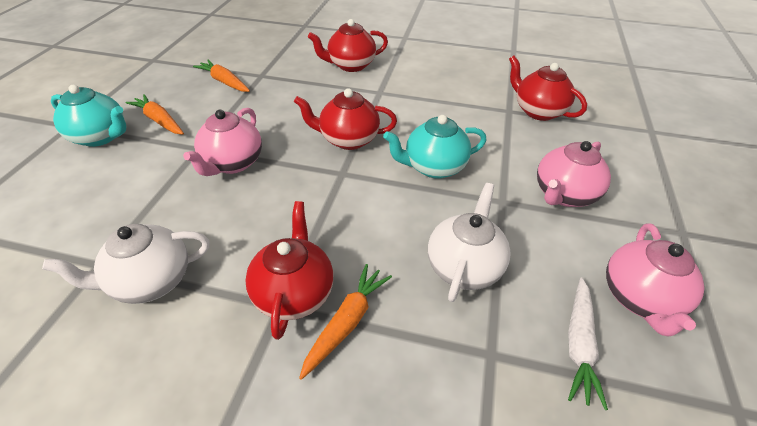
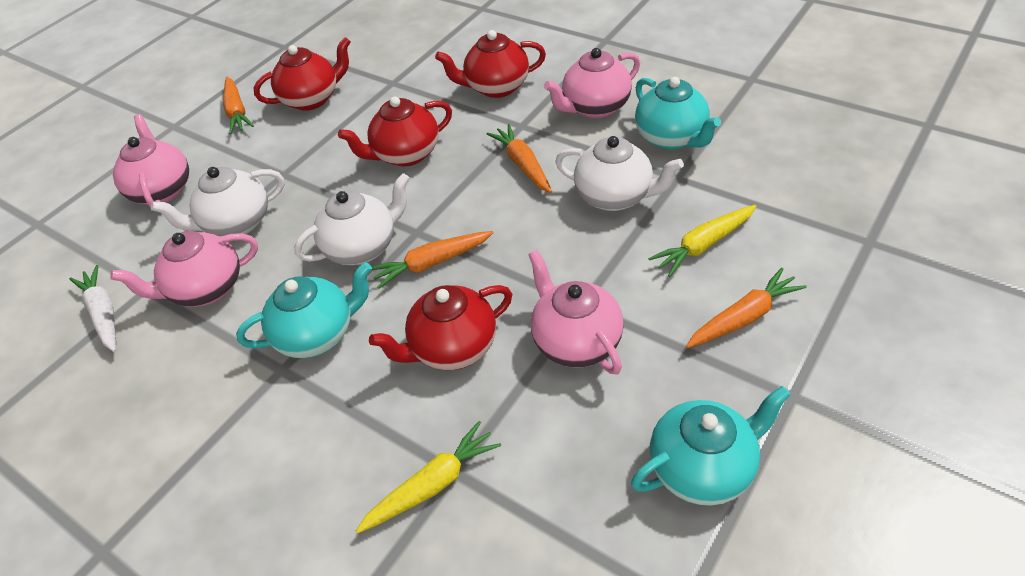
orange carrot: [125,94,184,135] [193,60,250,92] [299,264,392,380] = 3 -> [223,77,254,134] [371,231,493,289] [486,124,552,193] [686,268,807,348] = 4
pink teapot: [183,108,262,176] [537,141,611,207] [606,224,705,337] = 3 -> [110,231,258,307] [113,114,189,208] [528,250,624,375] [544,48,640,118] = 4
turquoise teapot: [51,85,126,147] [383,115,486,179] = 2 -> [236,262,372,358] [631,386,791,506] [635,77,721,150] = 3
white teapot: [42,224,209,304] [428,183,511,302] = 2 -> [151,167,284,237] [294,173,410,265] [555,136,684,211] = 3
yellow carrot: none = 0 -> [355,421,501,534] [648,205,757,277] = 2

